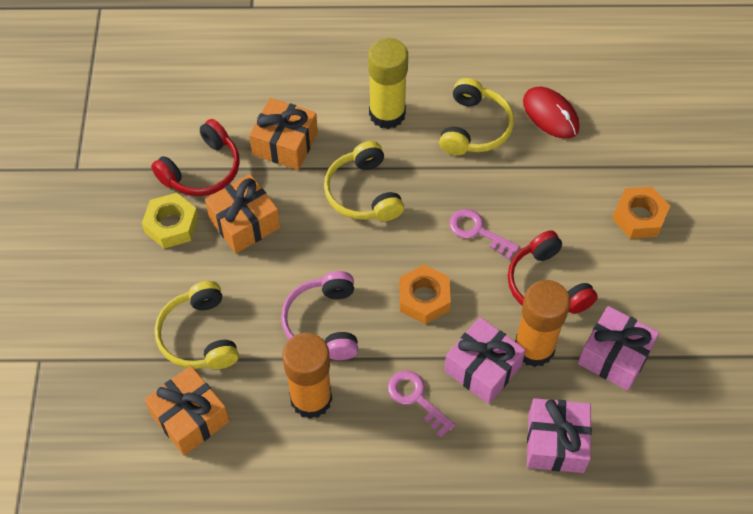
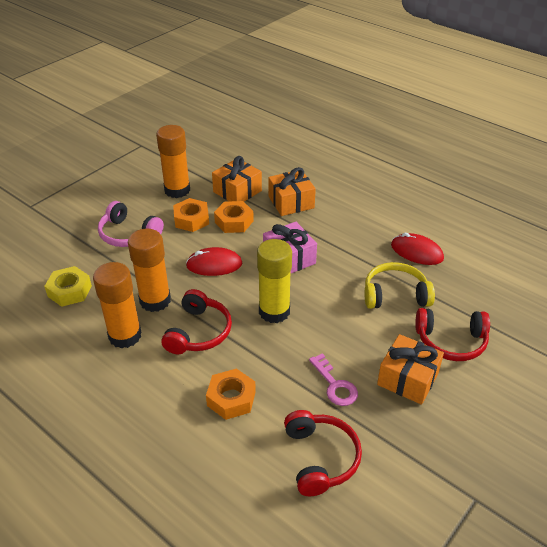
orange glue stick: [282,333,332,419] [515,280,570,367] = 2 -> [93,262,141,348] [128,229,171,312] [156,125,190,198] = 3
orange nut: [399,265,451,324] [612,187,670,239] = 2 -> [173,198,209,232] [206,368,256,420] [214,201,254,233] = 3
pink gift: [444,317,526,404] [527,398,592,473] [578,306,659,391] = 3 -> [263,222,317,274] = 1
pink key: [388,370,456,438] [449,209,520,260] = 2 -> [309,353,358,406] = 1
red headphones: [151,119,240,196] [508,231,598,314] = 2 -> [161,289,232,354] [284,410,362,496] [415,308,490,361] = 3
red mouse: [523,87,579,139] = 1 -> [186,247,242,276] [391,233,444,265] = 2
yellow headphones: [155,281,239,369] [324,141,404,221] [439,78,514,155] = 3 -> [364,262,435,309] = 1

